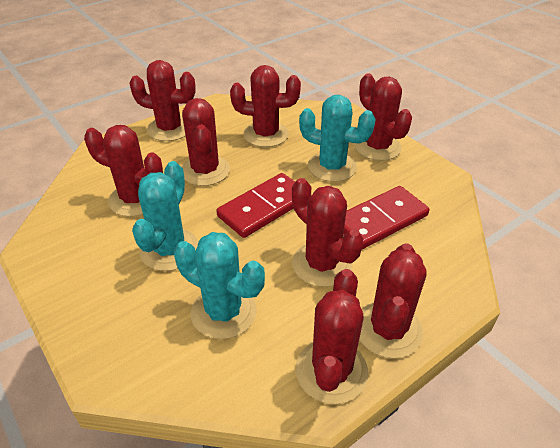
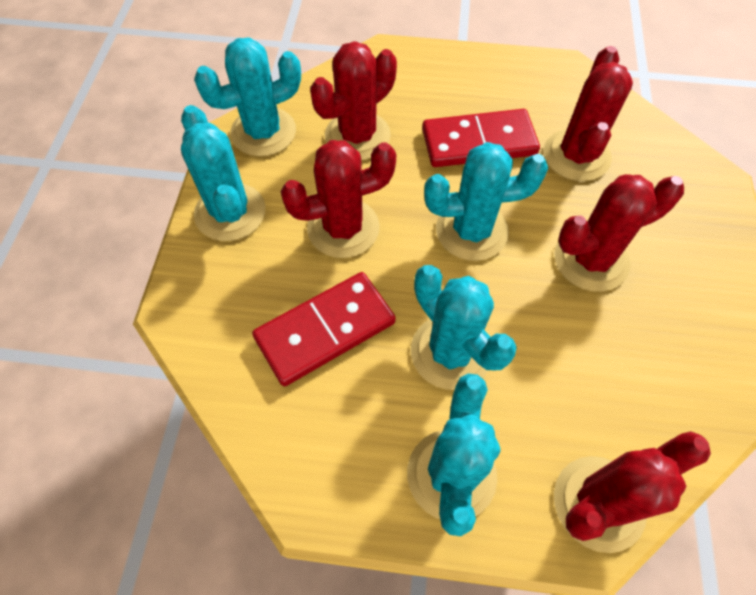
red cactus: [84,125,163,217] [129,60,196,141] [182,98,230,186] [230,65,301,147] [292,178,363,287] [295,269,368,404] [355,73,412,161] [359,243,427,359] = 8 -> [281,140,396,258] [310,41,397,160] [544,46,633,181] [554,431,711,553] [555,174,684,292] = 5
turquoise cactus: [132,161,198,271] [174,232,265,339] [299,95,376,182] = 3 -> [181,105,266,241] [194,37,301,156] [407,373,500,536] [411,265,517,390] [424,142,548,261] = 5

